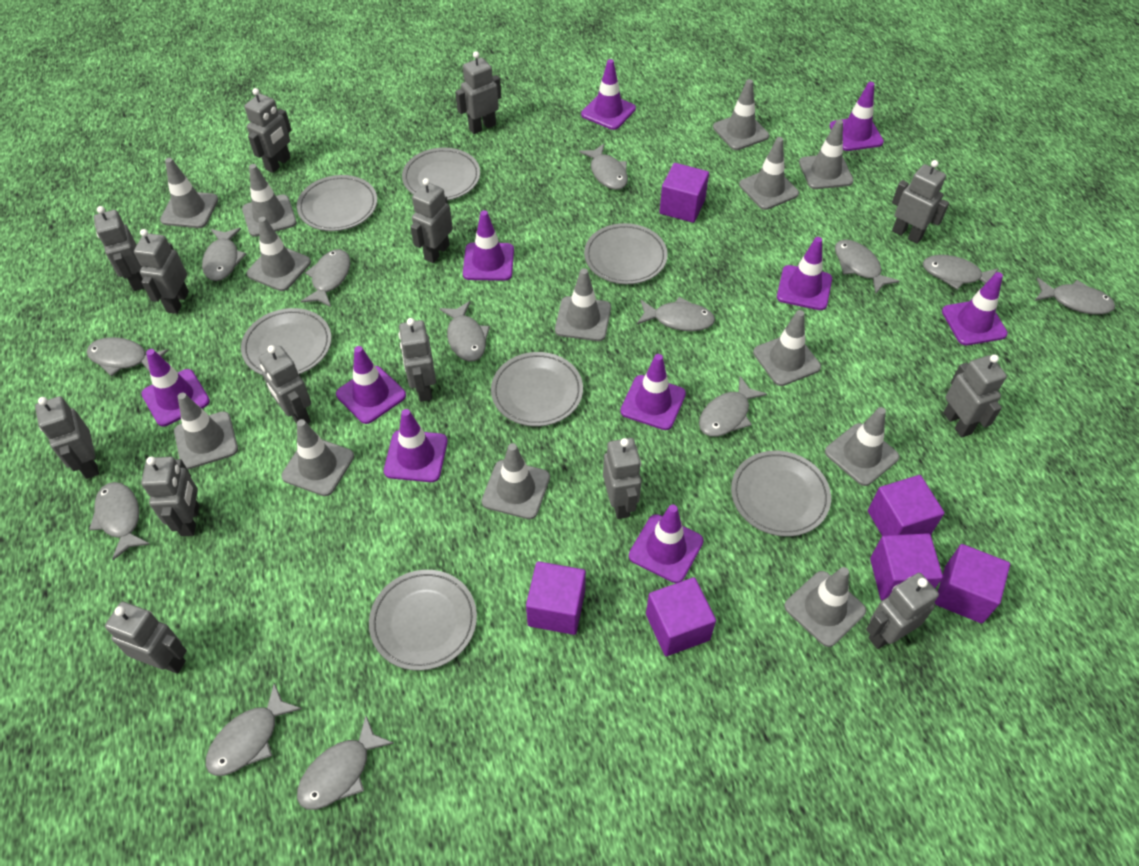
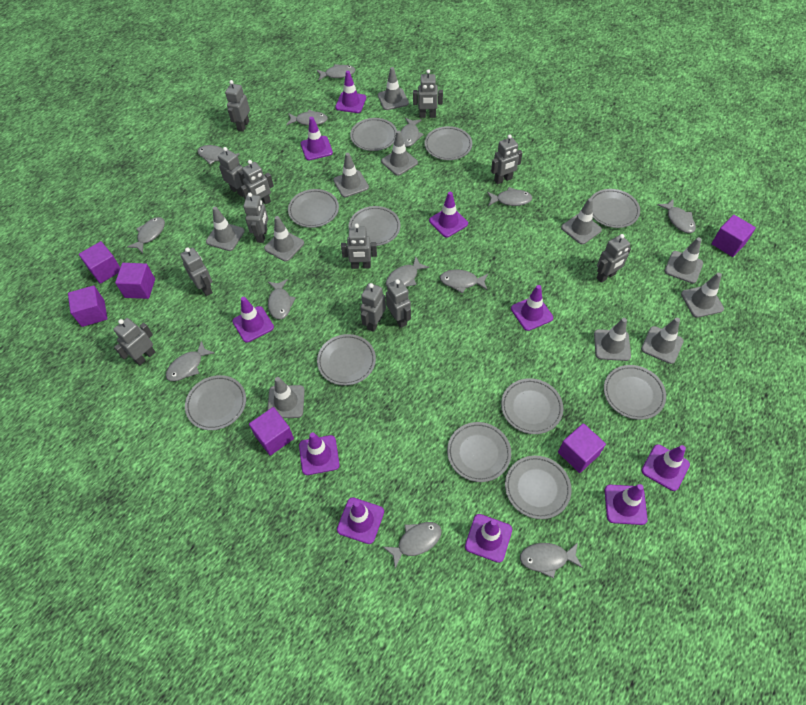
grey plate: [241,308,331,375] [297,175,377,231] [369,570,477,671] [402,148,480,201] [491,352,583,427] [584,223,668,284] [731,451,831,537] = 7 -> [185,375,246,430] [288,189,339,228] [317,334,376,386] [348,206,400,246] [350,118,397,151] [424,126,472,160] [447,422,511,482] [501,378,563,434] [505,456,572,519] [590,189,640,228] [604,365,666,420] = 11
grey robot: [35,396,99,479] [94,206,144,291] [105,602,187,674] [134,229,189,314] [141,457,199,536] [244,88,292,173] [259,345,311,424] [399,318,436,402] [411,178,453,263] [455,51,501,134] [603,438,642,519] [866,573,939,649] [892,160,949,244] [943,354,1007,438] = 14 -> [113,318,155,366] [180,247,213,296] [218,147,245,197] [225,80,250,132] [241,160,274,205] [243,193,268,243] [341,224,377,269] [360,283,386,332] [386,279,411,328] [413,69,443,118] [491,134,523,184] [597,234,631,283] = 12
grey traffic cone: [160,158,218,228] [174,393,238,469] [242,164,297,237] [247,217,311,291] [281,419,354,496] [482,443,550,519] [555,268,611,341] [713,79,769,150] [739,137,799,210] [753,310,821,386] [784,567,866,647] [799,120,853,189] [825,407,899,486] = 13 -> [206,207,245,251] [264,216,304,262] [267,377,305,418] [333,153,369,198] [378,67,409,110] [381,130,418,176] [561,198,602,244] [594,318,631,361] [641,318,684,364] [665,237,703,284] [681,273,724,318] = 11

